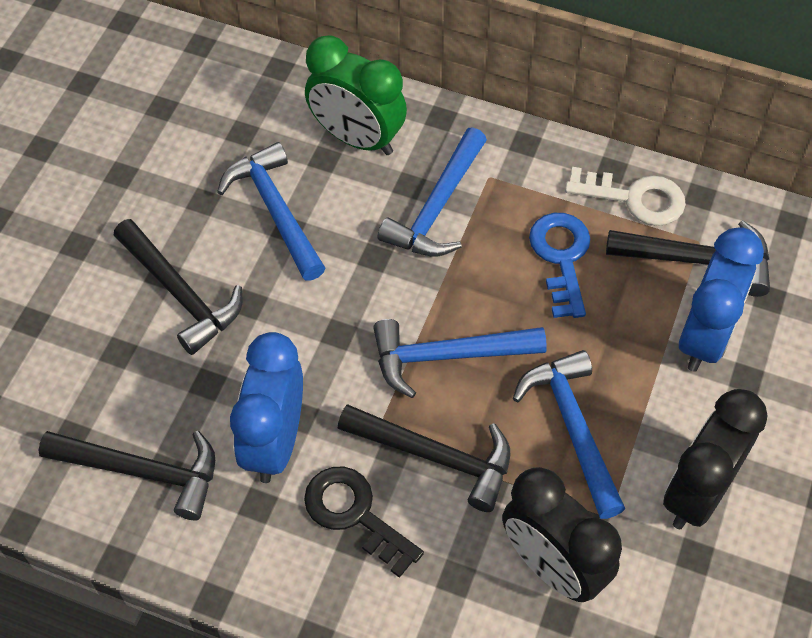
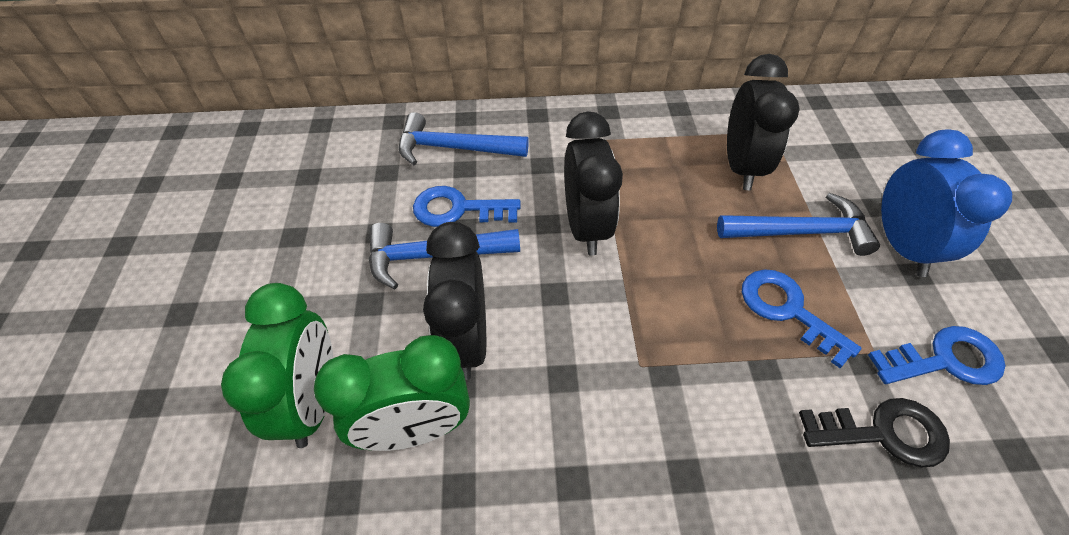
black clock: [502,467,622,602] [663,389,767,529] = 2 -> [423,222,486,380] [564,111,623,256] [727,54,800,190] = 3
black hammer: [38,431,215,521] [114,219,242,355] [338,404,510,512] [606,220,770,297] = 4 -> none = 0
blue clock: [230,332,303,483] [679,227,764,372] = 2 -> [881,129,1012,277] = 1
blue hammer: [217,142,325,281] [373,319,547,398] [377,127,487,257] [513,350,625,519] = 4 -> [369,223,520,289] [399,112,529,165] [717,193,880,256] = 3
blue key: [529,213,590,318] = 1 -> [413,186,521,227] [742,269,862,368] [868,326,1006,385] = 3
green clock: [305,35,407,155] = 1 -> [221,283,333,448] [314,335,470,451] = 2
white key: [565,167,686,226] = 1 -> none = 0

